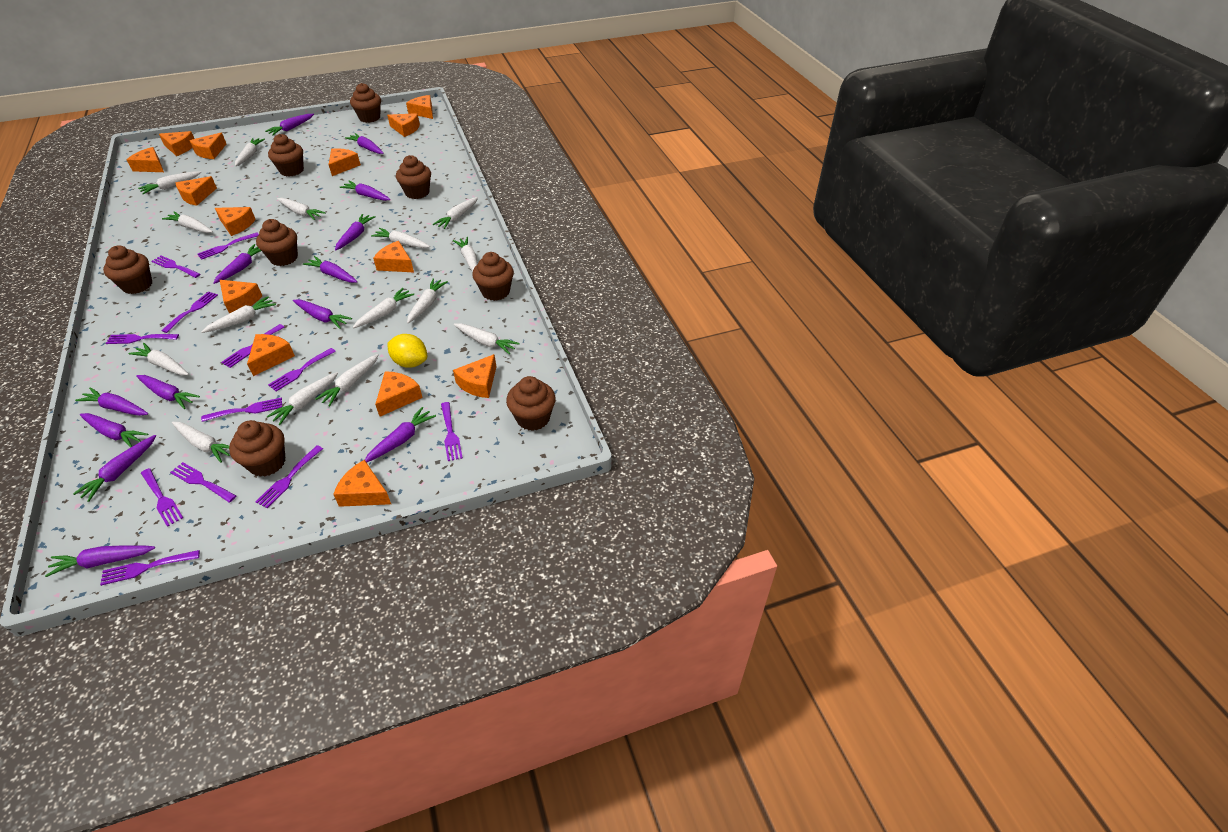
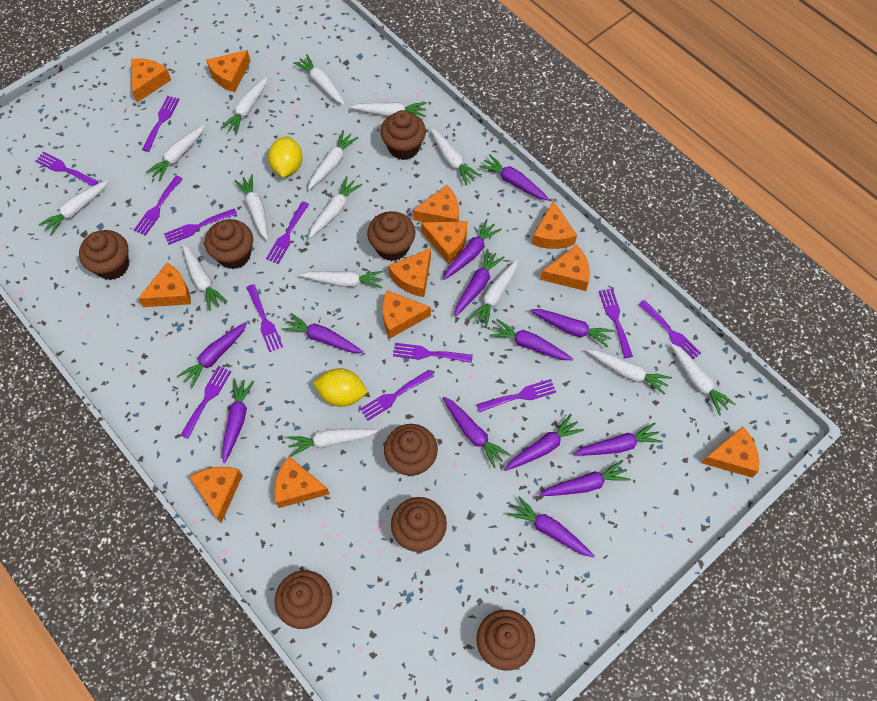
orange cheese: [127,147,164,172] [159,131,194,156] [176,176,217,206] [189,133,226,159] [215,207,256,236] [220,280,262,314] [247,334,295,376] [329,148,361,176] [333,460,391,507] [373,241,414,272] [375,371,423,417] [387,113,420,137] [406,95,433,119] [453,354,496,398] = 14 -> [131,58,171,103] [138,262,191,307] [190,467,243,523] [206,50,250,92] [274,456,329,508] [382,290,431,338] [388,248,431,297] [413,185,459,222] [421,221,467,264] [532,200,577,249] [540,245,590,291] [702,426,759,478] = 12
yellow lemon: [387,334,427,368] = 1 -> [268,136,303,178] [313,368,367,407] = 2

